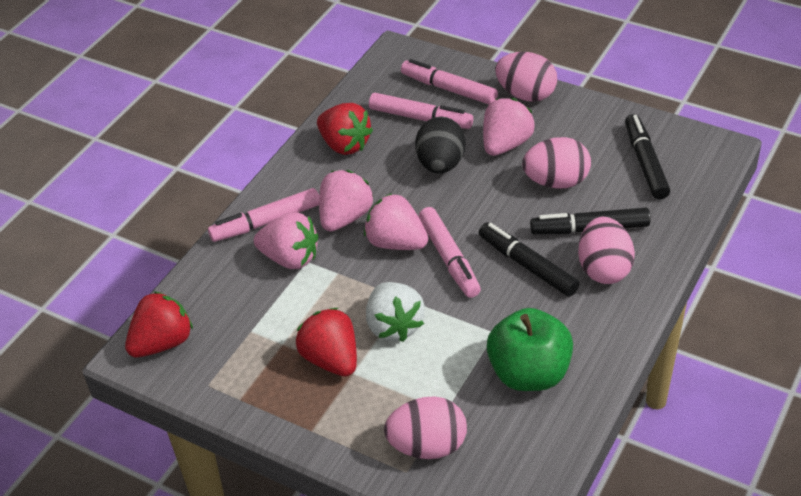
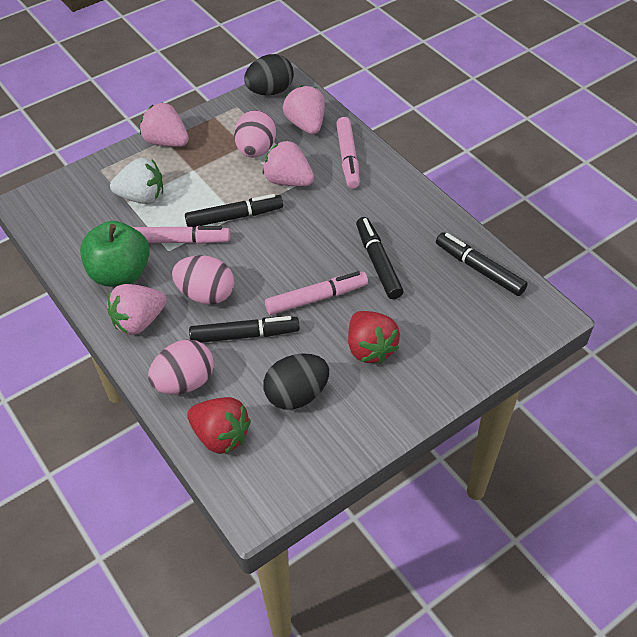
black egg: [415,117,465,174] = 1 -> [244,54,294,96] [263,353,329,409] = 2
black marker: [479,223,579,297] [530,208,651,234] [625,114,670,200] = 3 -> [185,194,283,228] [189,316,300,343] [356,217,403,299] [436,232,528,296] = 4
pink egg: [384,396,467,459] [495,52,557,102] [522,137,591,189] [578,217,635,284] = 4 -> [148,340,214,395] [172,255,234,305] [234,110,276,158] = 3
pink marker: [208,188,319,242] [369,93,473,129] [401,59,498,104] [419,207,481,298] = 4 -> [133,226,230,244] [265,271,368,315] [336,117,360,189] = 3
red strawberry: [125,291,193,357] [296,308,357,377] [317,103,373,155] = 3 -> [187,397,251,454] [348,311,400,364] = 2

